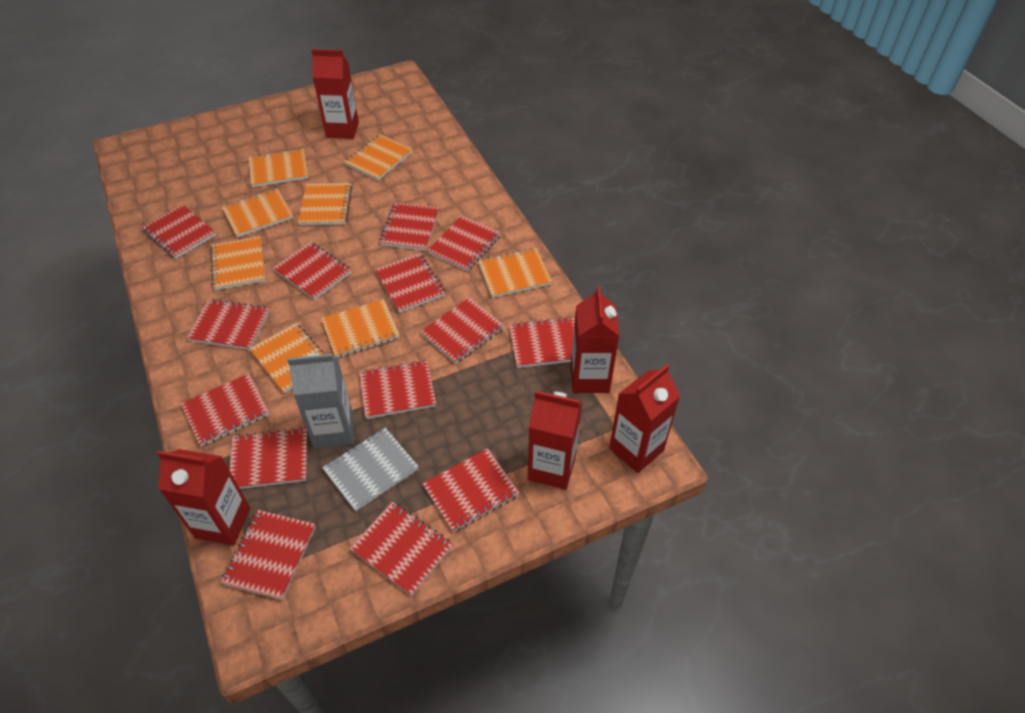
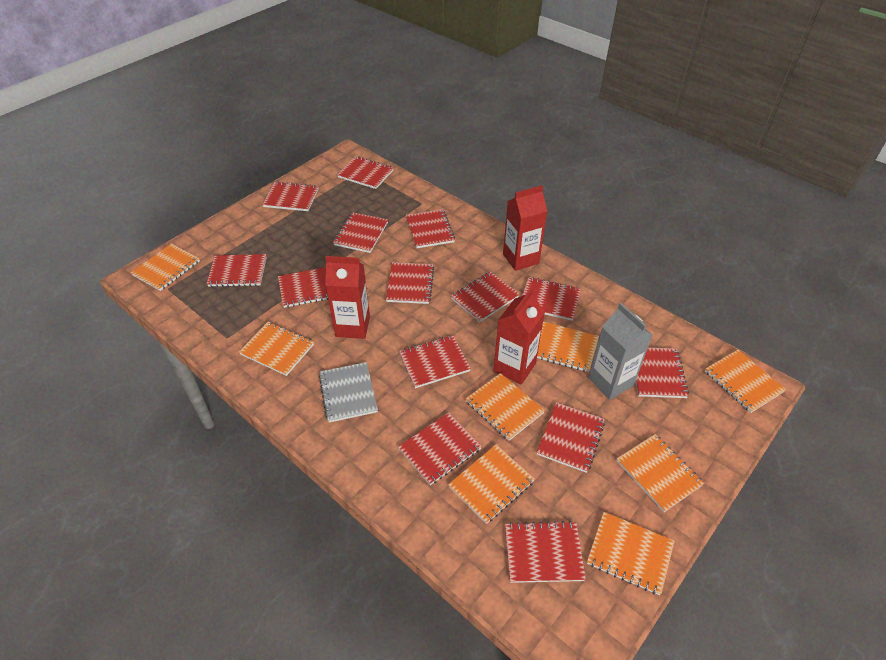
red carton: [157,449,250,545] [311,49,359,139] [528,391,582,490] [571,286,619,393] [609,364,680,473] = 5 -> [325,256,370,339] [494,288,545,385] [503,185,547,271] = 3

